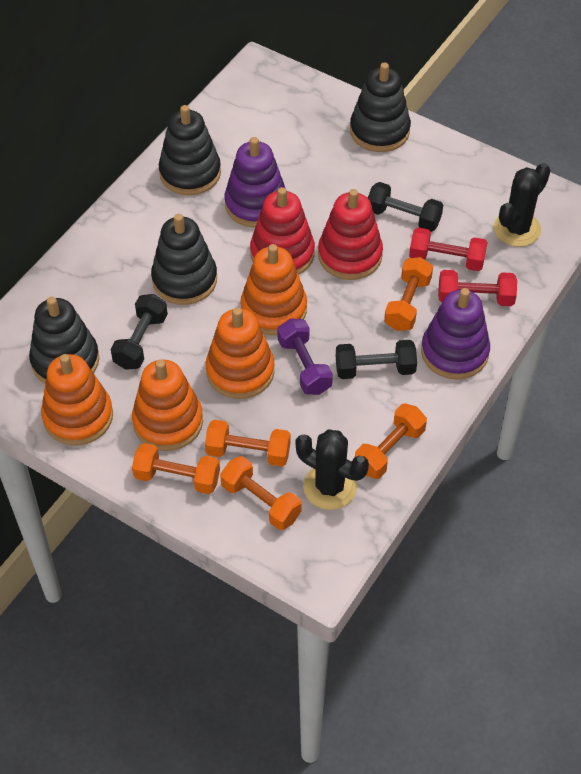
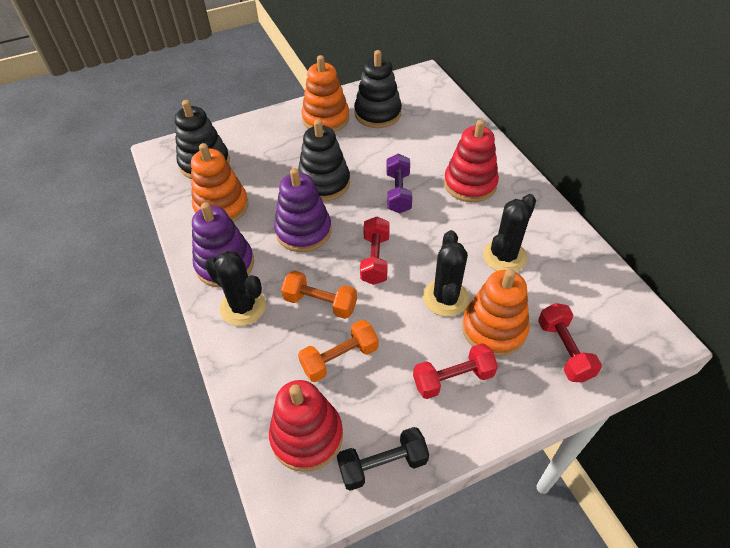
black cactus: [295,429,369,510] [494,163,551,247] = 2 -> [205,251,266,326] [423,230,469,317] [483,194,536,272] = 3
black dumbbell: [111,294,168,370] [336,340,417,379] [368,182,443,232] = 3 -> [337,427,429,491] = 1
black stacking toy: [29,297,99,383] [151,214,217,305] [159,105,221,195] [350,62,411,152] = 4 -> [175,100,230,179] [298,119,350,201] [354,50,402,128] = 3
orange dumbbell: [132,443,220,494] [205,420,291,467] [220,456,302,530] [355,404,427,479] [384,257,433,331] = 5 -> [281,270,357,319] [298,320,378,382] = 2
orange stacking toy: [41,354,113,445] [132,359,203,451] [206,307,274,399] [240,244,307,335] = 4 -> [191,143,248,222] [301,55,349,132] [462,269,530,357] = 3
red dumbbell: [409,227,487,271] [438,270,517,306] = 2 -> [360,217,390,285] [413,343,498,399] [538,303,602,382] = 3

